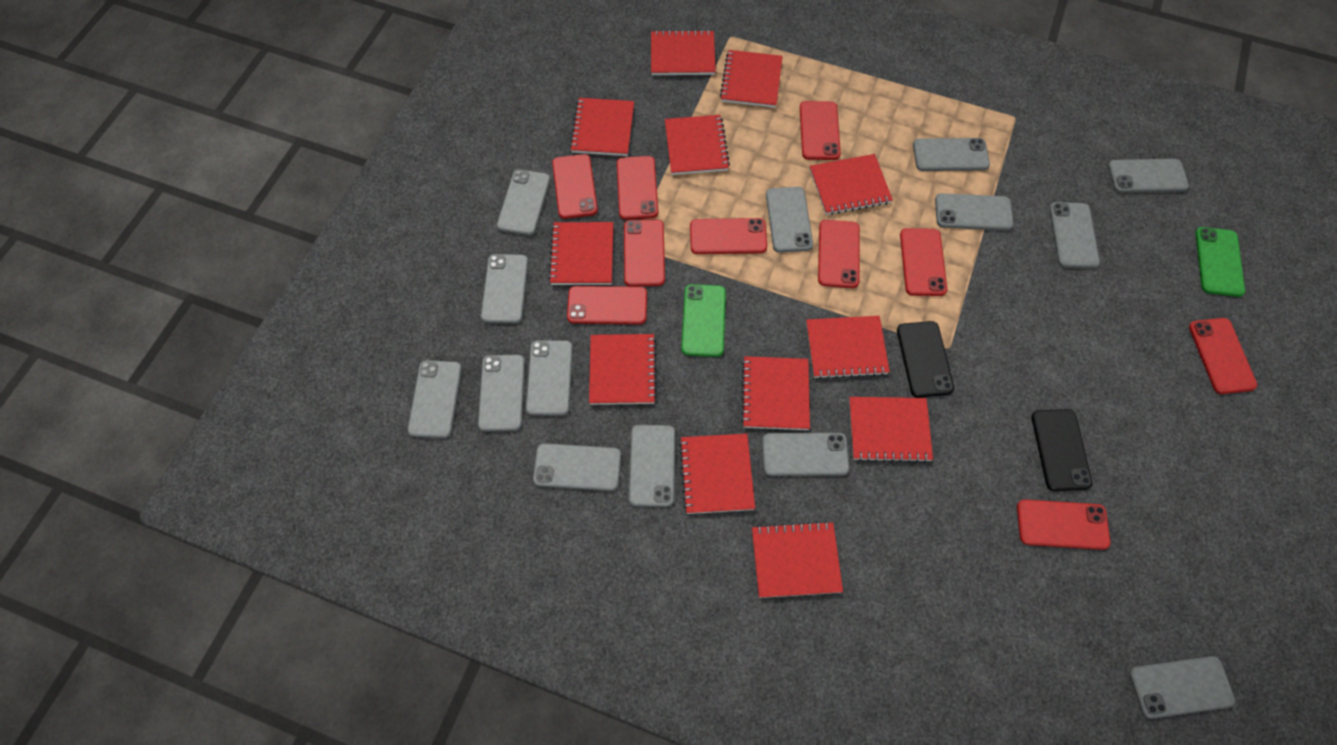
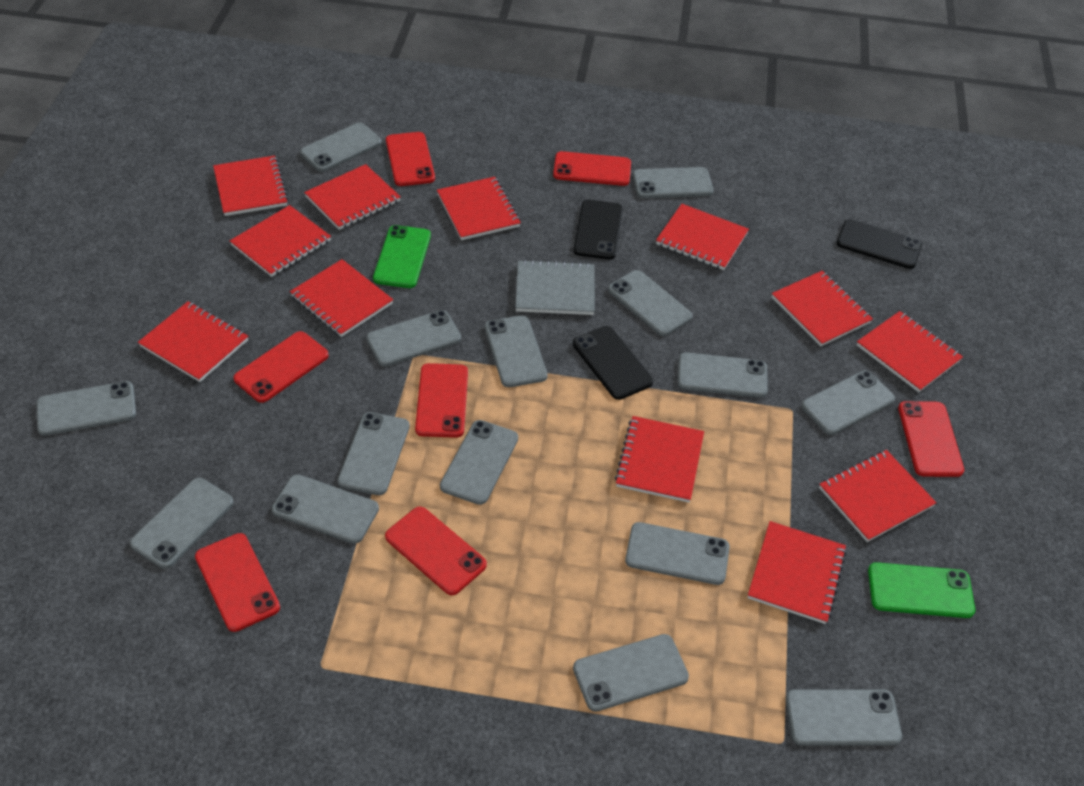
black phone: [897,321,954,397] [1031,409,1093,491] = 2 -> [573,200,623,260] [573,326,653,400] [837,219,922,269] = 3
grey notebook: none = 0 -> [515,259,595,315] = 1
grey phone: [407,360,462,439] [478,355,525,432] [481,254,529,324] [497,169,551,236] [526,340,573,416] [533,443,621,491] [629,425,675,507] [762,433,850,476] [766,187,813,253] [913,138,990,171] [935,193,1014,231] [1049,202,1100,269] [1108,159,1189,193] [1129,656,1235,719] = 14 -> [37,381,136,436] [130,478,234,569] [272,474,379,544] [300,123,381,172] [337,412,410,495] [366,310,461,366] [440,420,518,505] [485,315,547,387] [573,634,689,712] [608,270,693,336] [625,522,730,585] [633,167,713,198] [678,352,768,398] [786,689,902,746] [801,370,895,435] = 15
red phone: [552,154,598,219] [567,286,647,324] [617,156,658,220] [624,219,665,287] [690,218,767,254] [800,101,841,160] [818,220,860,288] [900,228,947,296] [1017,499,1111,550] [1189,318,1257,394] = 10 -> [195,533,280,632] [234,331,329,403] [385,507,487,595] [386,132,435,186] [415,363,468,438] [553,151,631,186] [898,401,964,477] = 7

